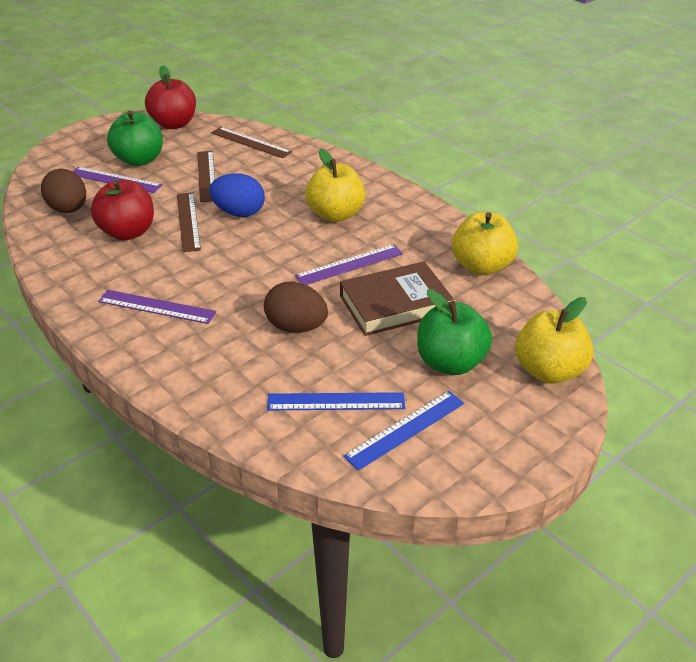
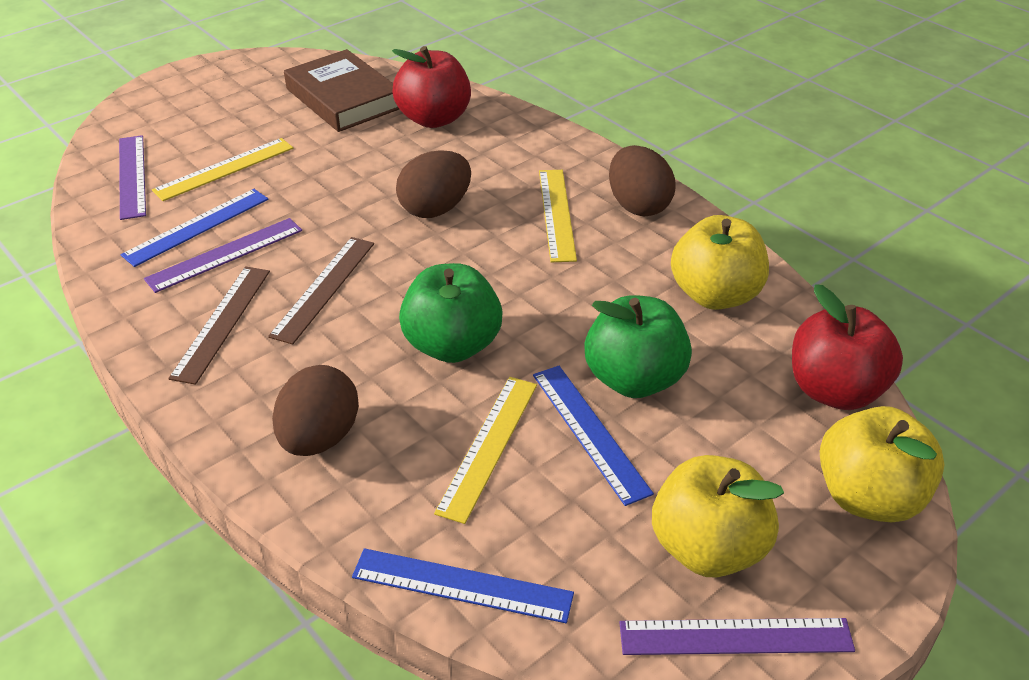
blue egg: [209,173,265,217] = 1 -> none = 0
blue ruler: [267,392,405,410] [343,391,464,471] = 2 -> [120,189,268,267] [352,548,574,623] [533,366,654,506] = 3
brown egg: [41,169,86,213] [264,282,328,333] = 2 -> [272,365,359,456] [396,150,471,218] [609,145,676,216] = 3
brown ruler: [177,192,201,252] [197,151,215,202] [211,127,292,158] = 3 -> [168,267,270,385] [268,237,374,345] = 2
yellow ruler: none = 0 -> [152,138,293,201] [434,377,537,524] [539,170,577,262] = 3

